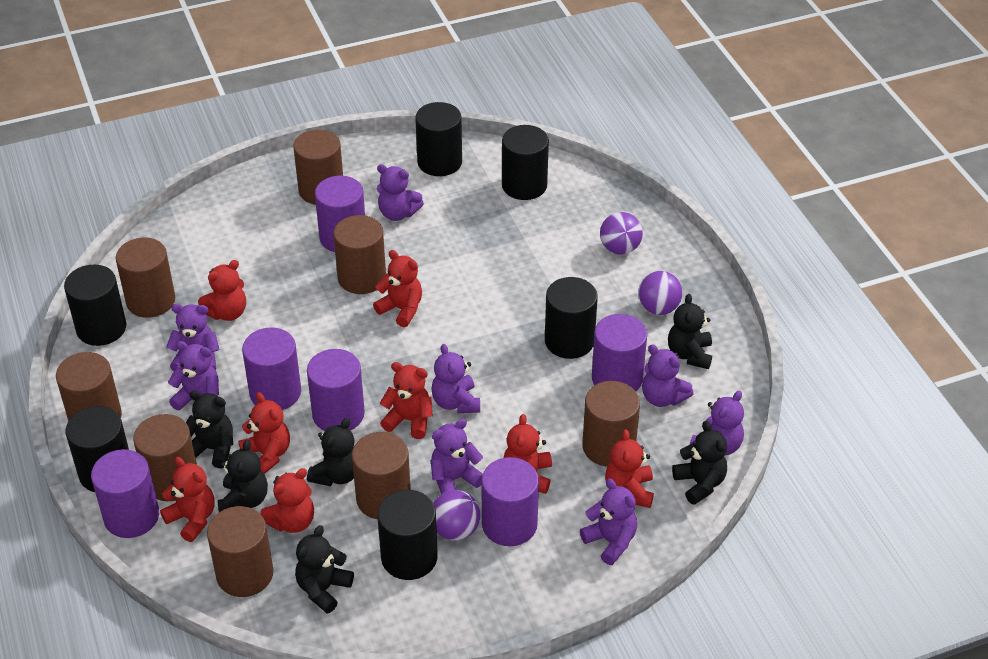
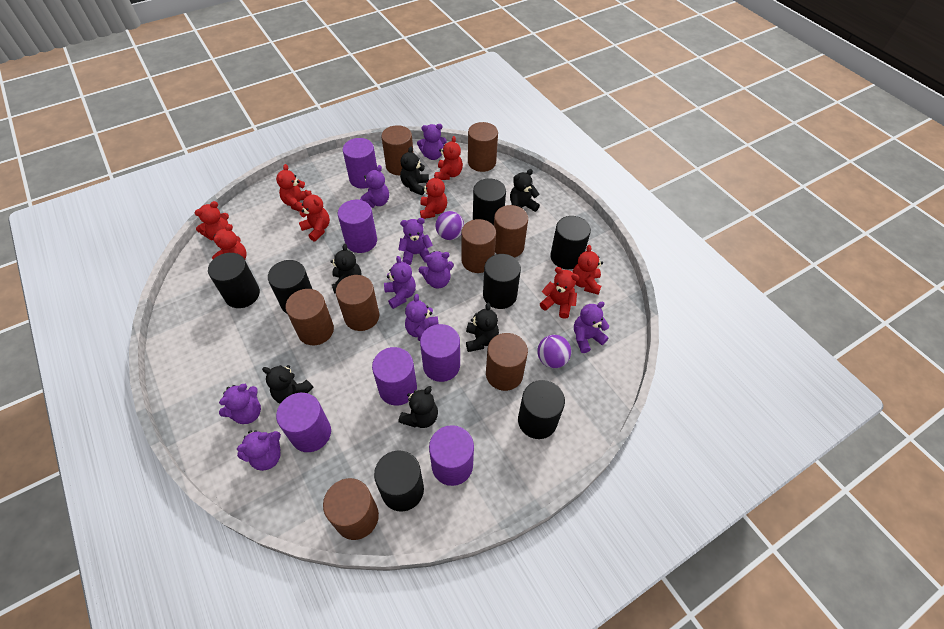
black cylinder: [64,264,126,346] [66,406,129,492] [377,490,438,580] [415,102,462,176] [502,125,549,200] [545,277,598,359] = 6 -> [208,253,260,308] [268,260,312,313] [374,450,424,512] [473,178,506,226] [483,254,521,309] [518,380,565,439] [550,216,591,269] = 7
purple ball: [433,490,480,540] [600,212,643,255] [638,271,683,315] = 3 -> [436,211,464,240] [538,335,571,368] = 2
purple teddy bear: [166,304,220,371] [168,341,219,411] [377,164,424,221] [431,344,480,413] [431,419,483,494] [580,479,637,565] [642,345,694,407] [689,391,744,455] = 8 -> [219,384,261,424] [237,430,281,471] [360,165,389,208] [384,256,416,309] [398,218,433,265] [405,294,439,341] [417,124,447,160] [418,251,454,288] [574,302,609,353] = 9

